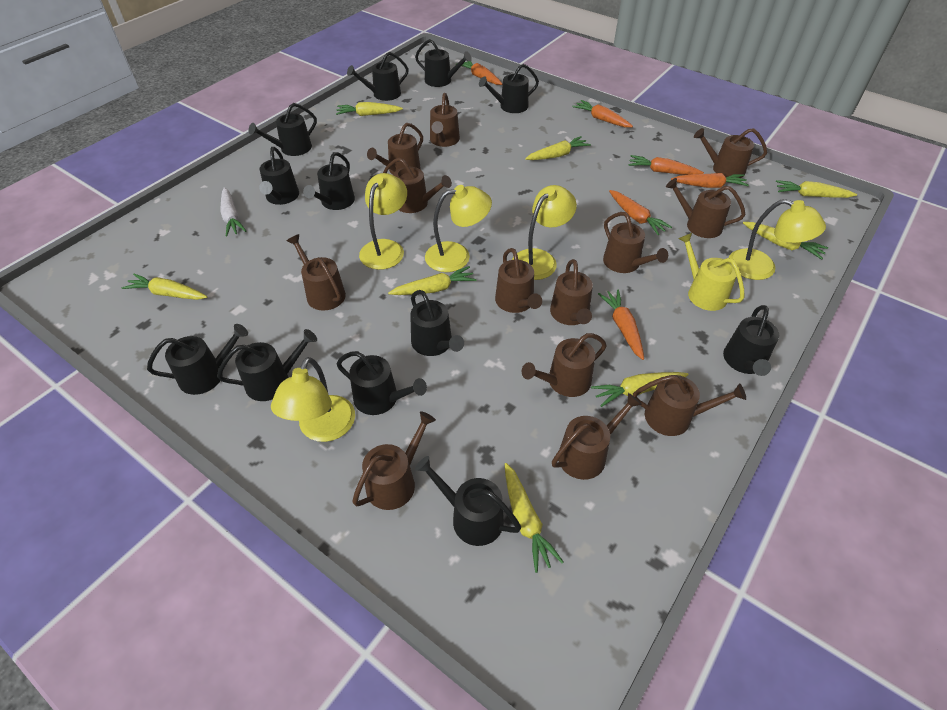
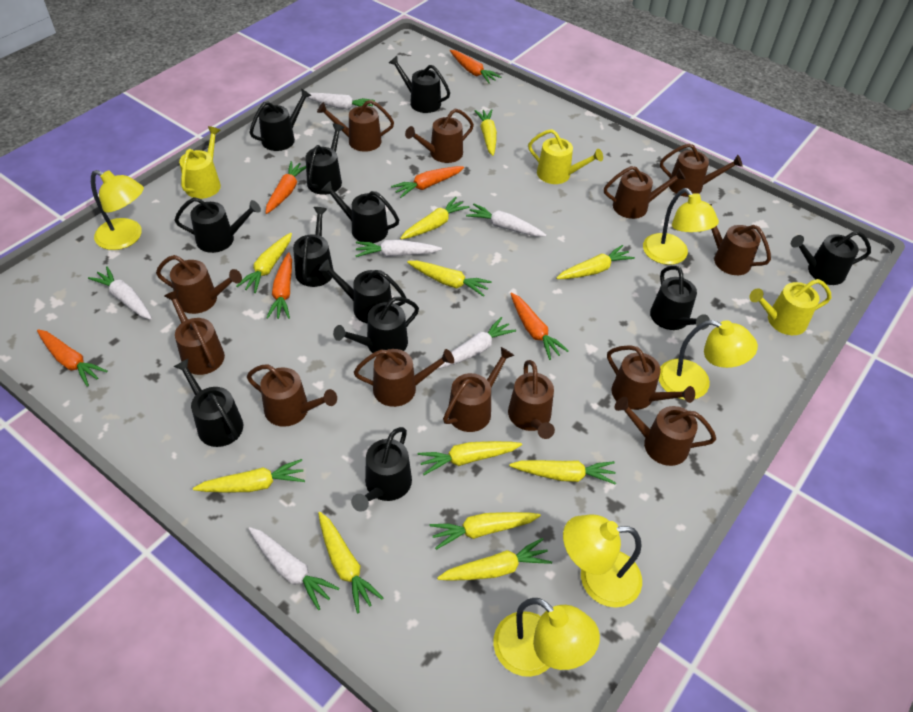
white carrot: [221,187,246,237] = 1 -> [88,266,152,320] [248,527,339,610] [306,93,375,110] [356,240,442,257] [437,317,516,369] [466,204,546,237] = 6
yellow carrot: [122,274,207,300] [336,102,403,116] [388,266,476,295] [505,463,564,573] [525,136,591,160] [591,372,689,407] [743,222,828,260] [776,180,857,198] = 8 -> [193,459,305,493] [236,233,292,293] [318,512,384,613] [400,197,469,239] [407,260,492,297] [418,441,522,475] [430,512,541,550] [437,538,552,581] [474,109,497,156] [509,460,616,485] [556,245,635,279] = 11
yellow watering can: [678,233,744,311] = 1 -> [179,126,221,199] [528,129,603,184] [749,279,831,335] = 3

